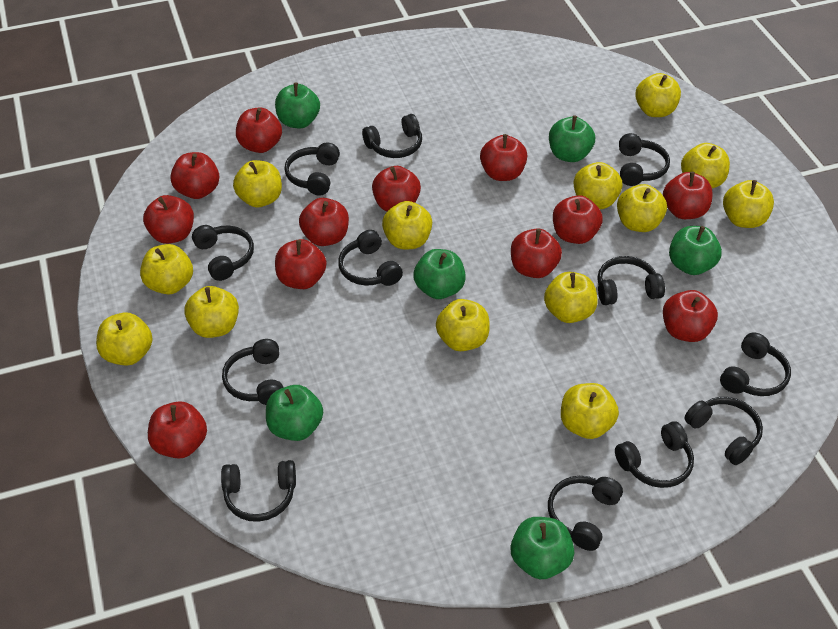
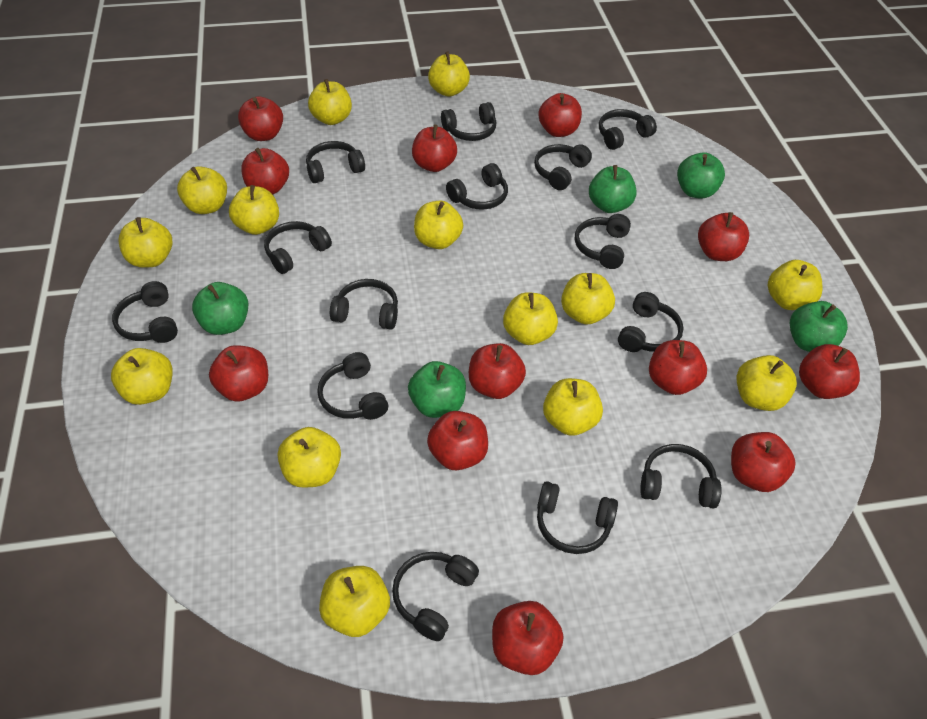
black headphones: [192,225,254,281] [221,460,296,522] [222,339,284,405] [284,143,340,196] [338,230,403,286] [362,114,422,158] [548,476,623,551] [597,256,665,305] [615,421,694,488] [619,133,670,186] [684,397,763,465] [720,332,791,396] = 12 -> [112,281,178,343] [264,221,332,274] [306,141,365,183] [317,352,388,420] [330,279,398,330] [392,552,479,641] [441,102,496,141] [446,163,508,210] [534,144,592,190] [537,481,618,554] [575,214,631,269] [599,109,657,150] [618,292,683,352] [640,444,722,509] = 14
green apple: [266,385,323,441] [275,83,320,128] [413,249,466,299] [511,517,574,579] [549,115,595,162] [669,226,722,275] = 6 -> [192,282,249,335] [408,361,466,418] [589,165,637,213] [677,152,725,199] [790,301,848,352] = 5
yellow apple: [96,313,153,366] [140,244,193,295] [184,286,239,338] [233,160,282,207] [382,201,432,249] [436,299,490,351] [544,272,597,323] [561,383,619,439] [574,162,622,209] [617,184,667,232] [635,73,681,117] [681,143,730,188] [723,180,774,228] = 13 -> [111,348,173,405] [119,217,172,268] [177,166,227,214] [229,185,279,235] [278,427,341,488] [308,79,352,125] [319,566,390,637] [414,201,463,249] [428,51,470,97] [503,292,558,345] [543,378,603,436] [561,273,615,325] [737,355,797,411] [768,260,823,310] = 14

